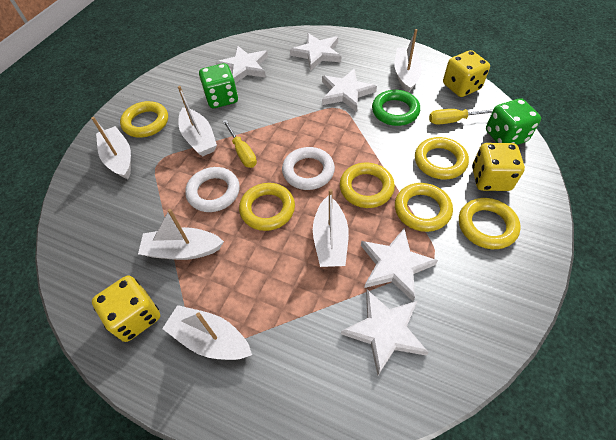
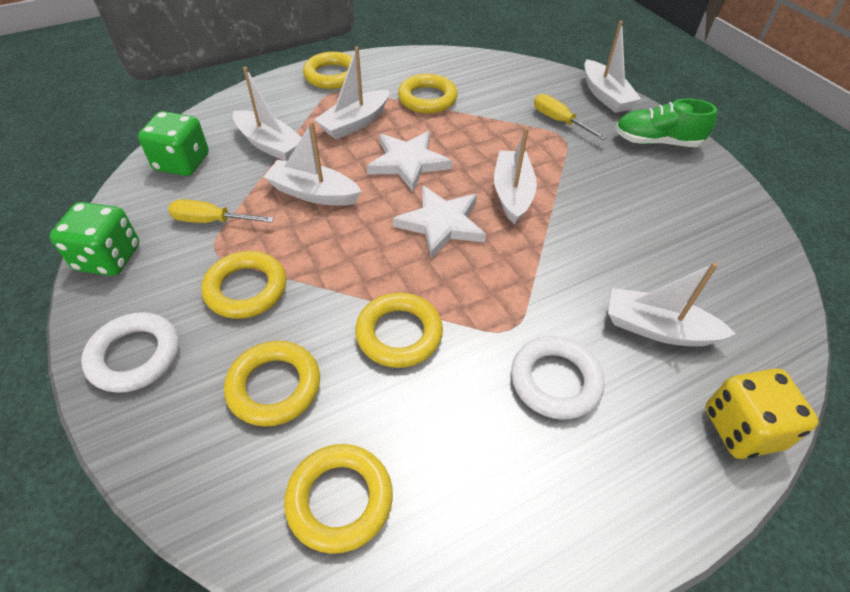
green ring: [372,90,420,126] = 1 -> none = 0
green shoe: none = 0 -> [615,98,717,147] = 1
white star: [215,46,268,83] [290,33,341,70] [322,68,377,112] [341,290,429,375] [361,228,438,301] = 5 -> [367,131,452,192] [393,186,486,259] = 2
yellow dice: [92,276,160,342] [443,50,490,97] [472,143,525,191] = 3 -> [705,368,819,459] = 1

